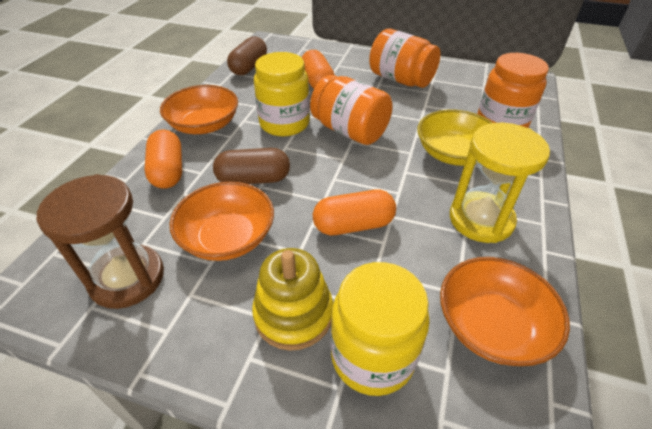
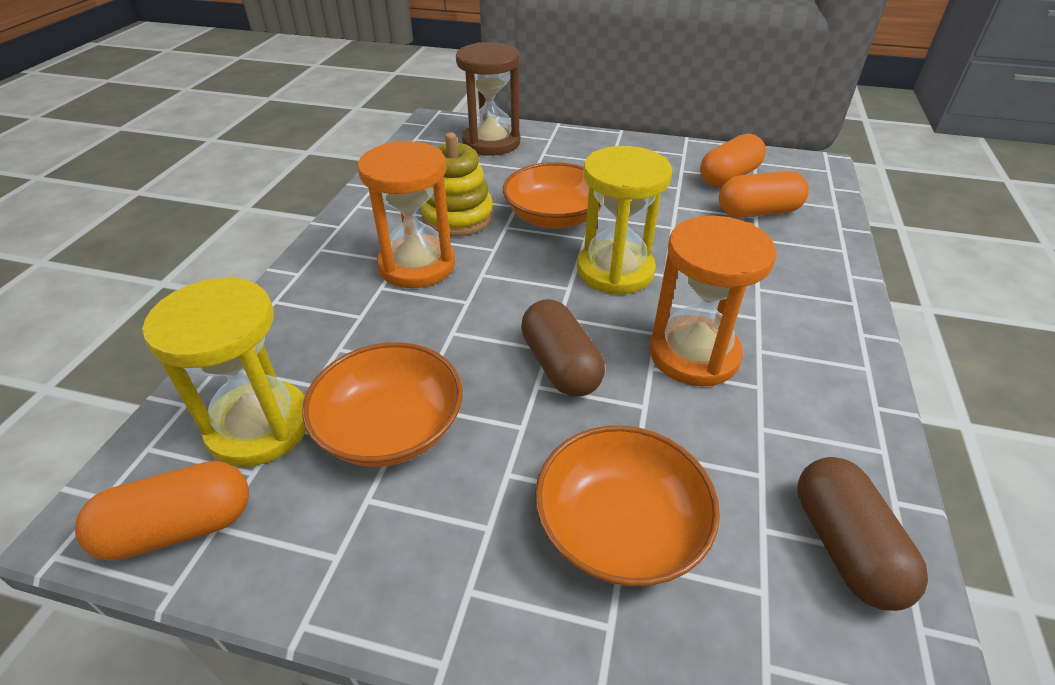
orange hourglass: none = 0 -> [358,141,455,288] [649,216,777,386] = 2
orange jar: [310,75,393,145] [369,29,441,88] [477,53,549,128] = 3 -> none = 0
yellow bowl: [417,109,493,166] = 1 -> none = 0
yellow hourglass: [450,123,550,243] = 1 -> [142,277,306,467] [577,146,672,295] = 2
yellow jar: [254,52,310,137] [331,262,430,396] = 2 -> none = 0

